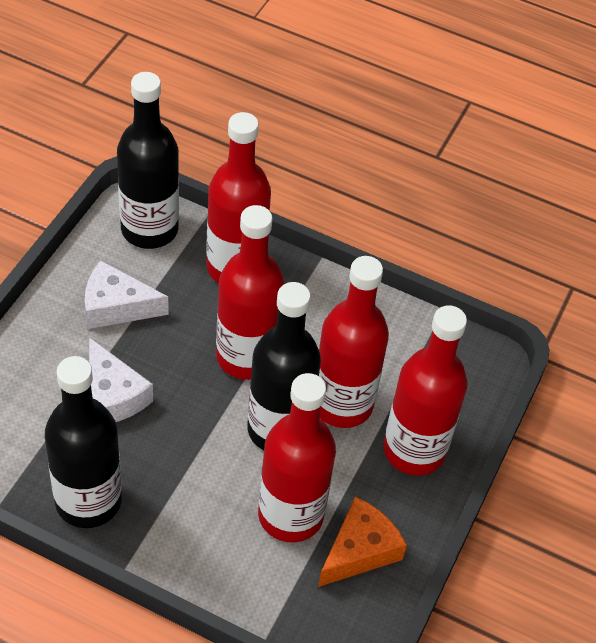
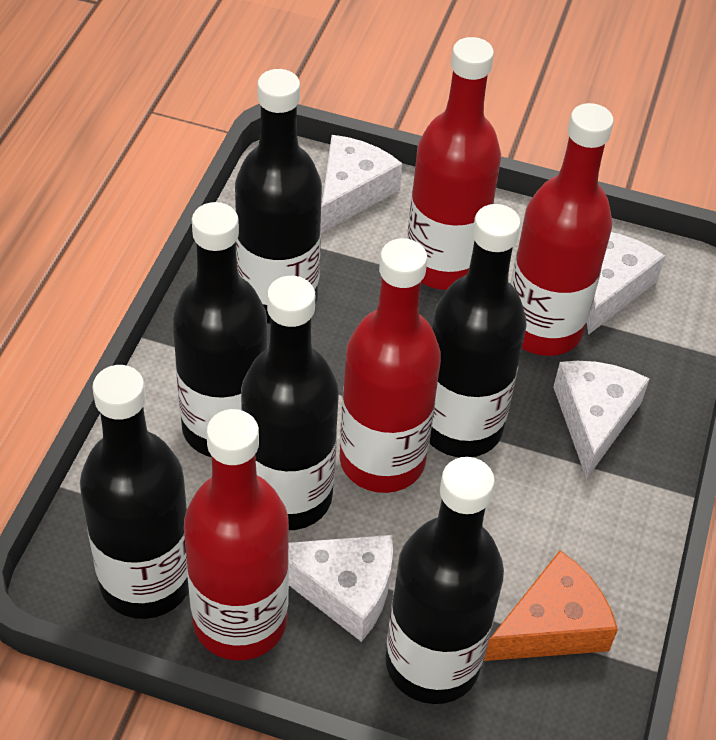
black bottle: [45,356,122,528] [117,72,179,249] [247,282,321,450] = 3 -> [80,365,189,619] [172,202,267,457] [235,69,322,324] [241,276,339,530] [385,457,504,704] [429,204,527,457] = 6
red bottle: [206,112,271,283] [216,205,285,380] [258,373,336,543] [319,256,389,428] [384,305,467,476] = 5 -> [184,409,289,660] [339,238,441,493] [407,37,501,290] [510,103,614,356] = 4
white cheese: [85,260,168,329] [89,337,153,422] = 2 -> [288,535,393,642] [321,135,403,233] [553,361,649,479] [587,232,665,335] = 4

